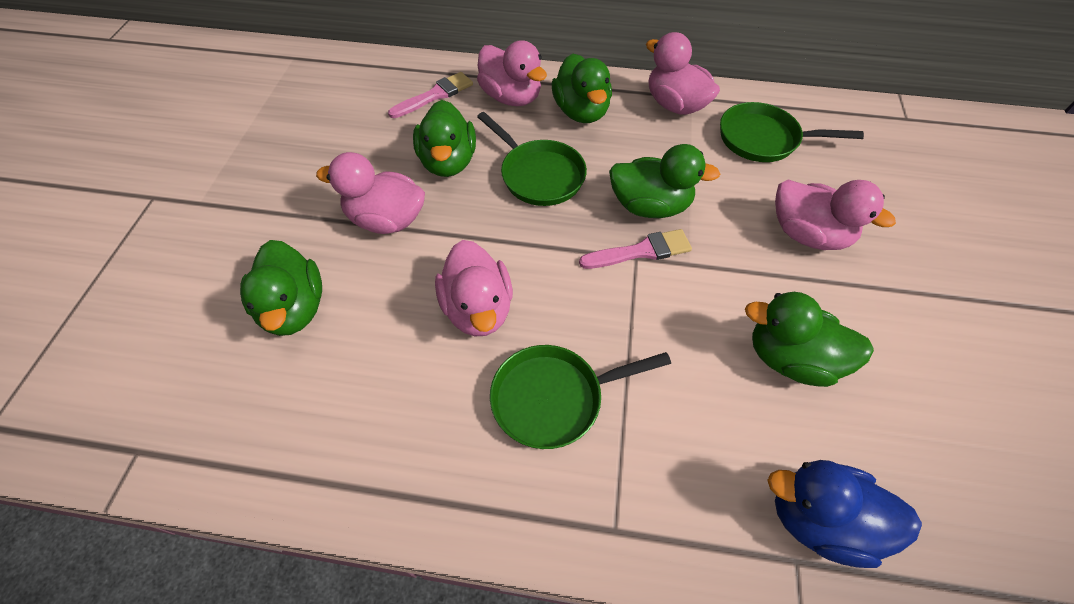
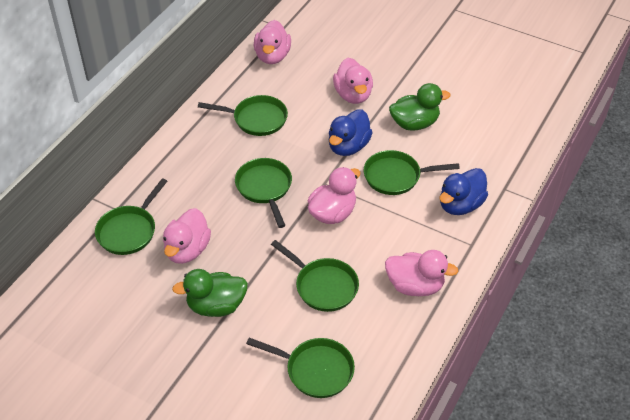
blue duck: [767,460,922,568] = 1 -> [329,109,373,156] [440,168,488,215] = 2
green duck: [240,240,322,336] [413,100,476,177] [552,54,612,123] [609,144,720,218] [745,292,874,387] = 5 -> [172,269,248,317] [389,83,451,131] = 2
green pan: [477,112,587,206] [490,345,671,449] [720,102,864,162] = 3 -> [95,178,167,255] [198,95,288,136] [235,158,292,228] [246,338,355,398] [271,240,359,312] [364,150,460,195] = 6
pink brush: [388,72,473,118] [579,229,692,269] = 2 -> none = 0

